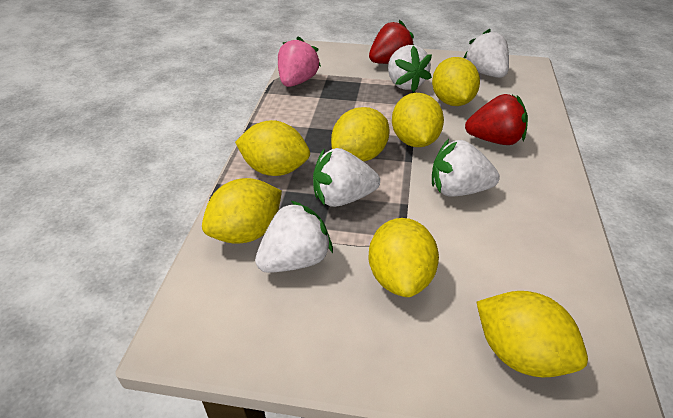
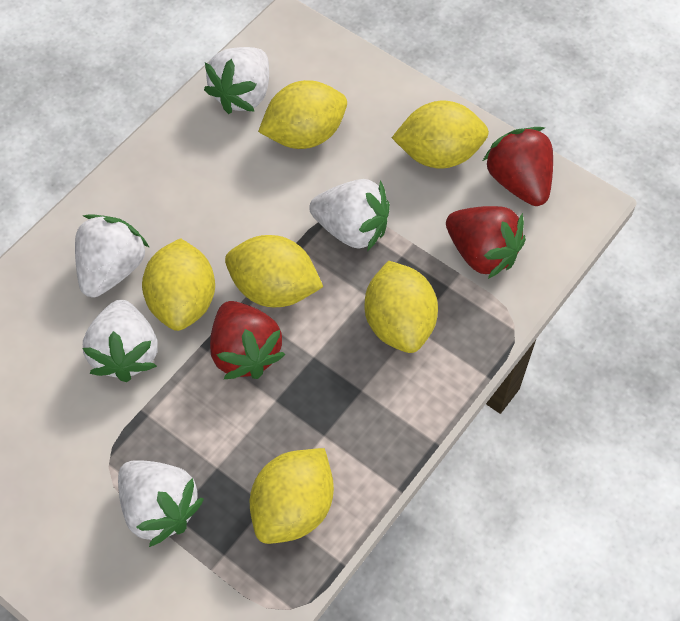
pink strawberry: [278,36,321,87] = 1 -> none = 0
red strawberry: [369,20,414,64] [465,94,528,145] = 2 -> [210,301,286,379] [446,206,526,279] [483,127,553,206] = 3
yellow lemon: [202,178,282,244] [235,120,310,176] [331,107,390,162] [369,218,439,297] [392,93,444,147] [432,57,480,106] [477,291,588,377] = 7 -> [142,238,215,331] [225,235,323,307] [250,448,334,544] [258,80,347,149] [365,261,438,353] [392,101,489,169] = 6

